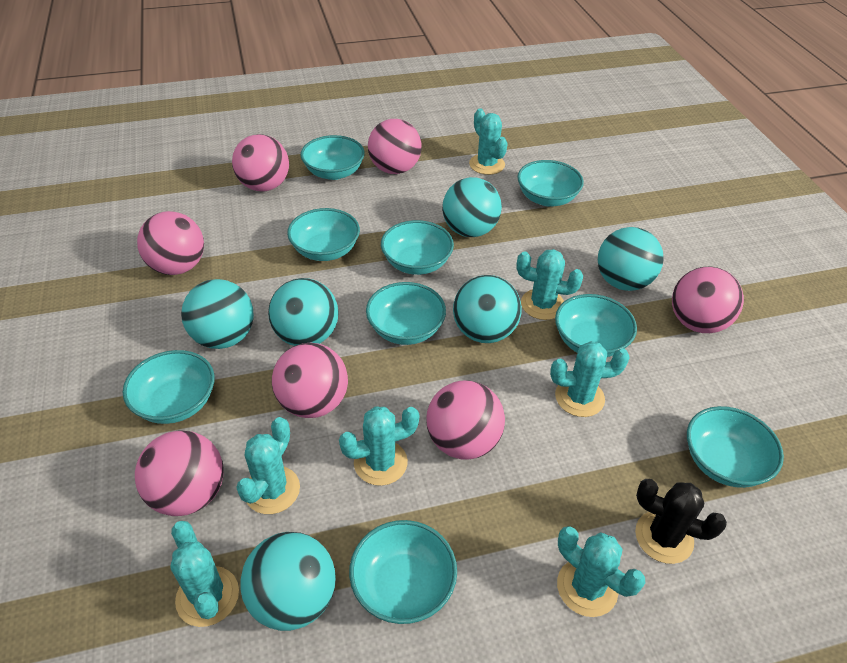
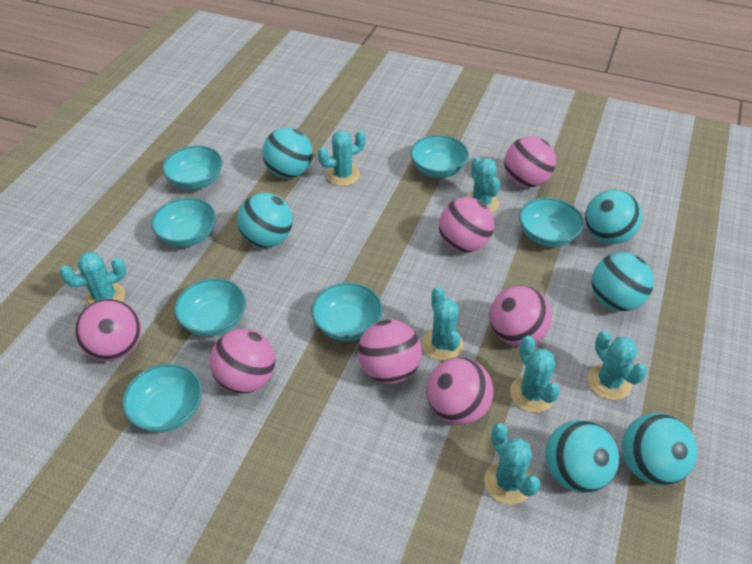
black cactus: [635,479,727,564] = 1 -> none = 0
turquoise bowl: [123,350,215,424] [287,208,360,261] [300,135,365,180] [349,520,457,624] [366,282,446,345] [381,220,454,275] [517,160,584,206] [555,294,637,357] [687,406,784,488] = 9 -> [122,364,202,433] [151,197,216,247] [162,146,223,190] [174,278,246,337] [311,282,383,341] [410,135,469,178] [519,197,584,247] = 7

